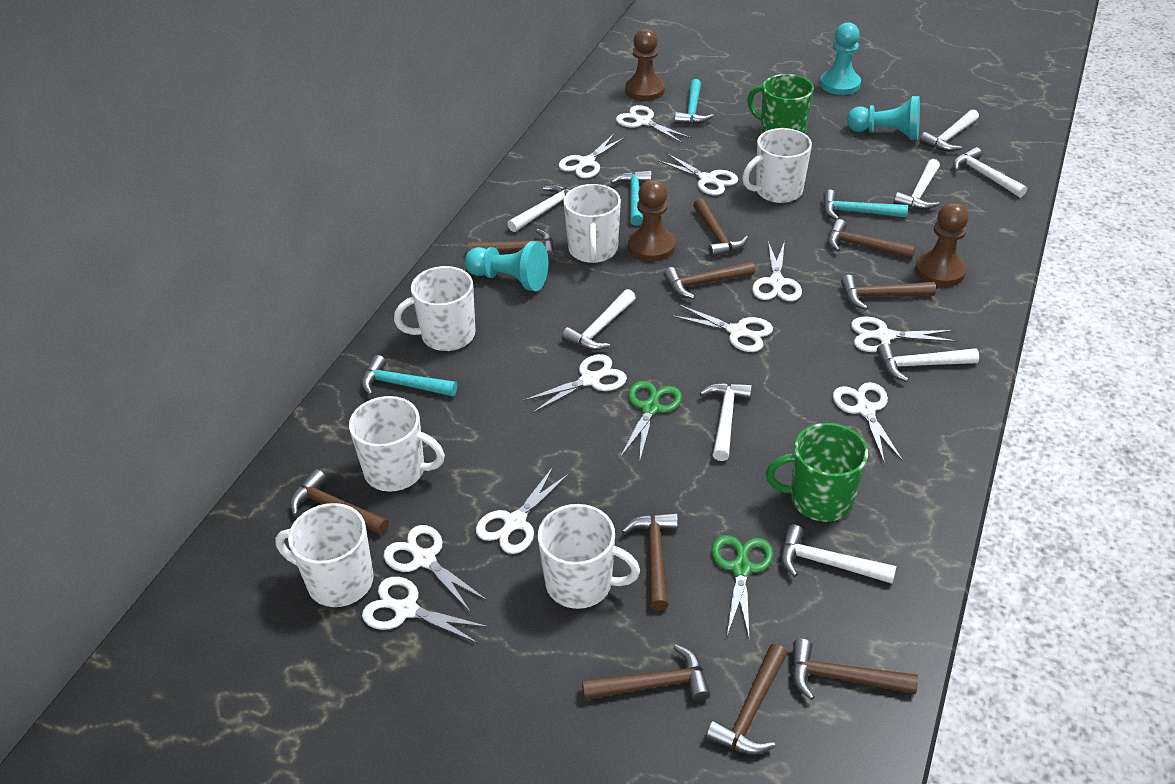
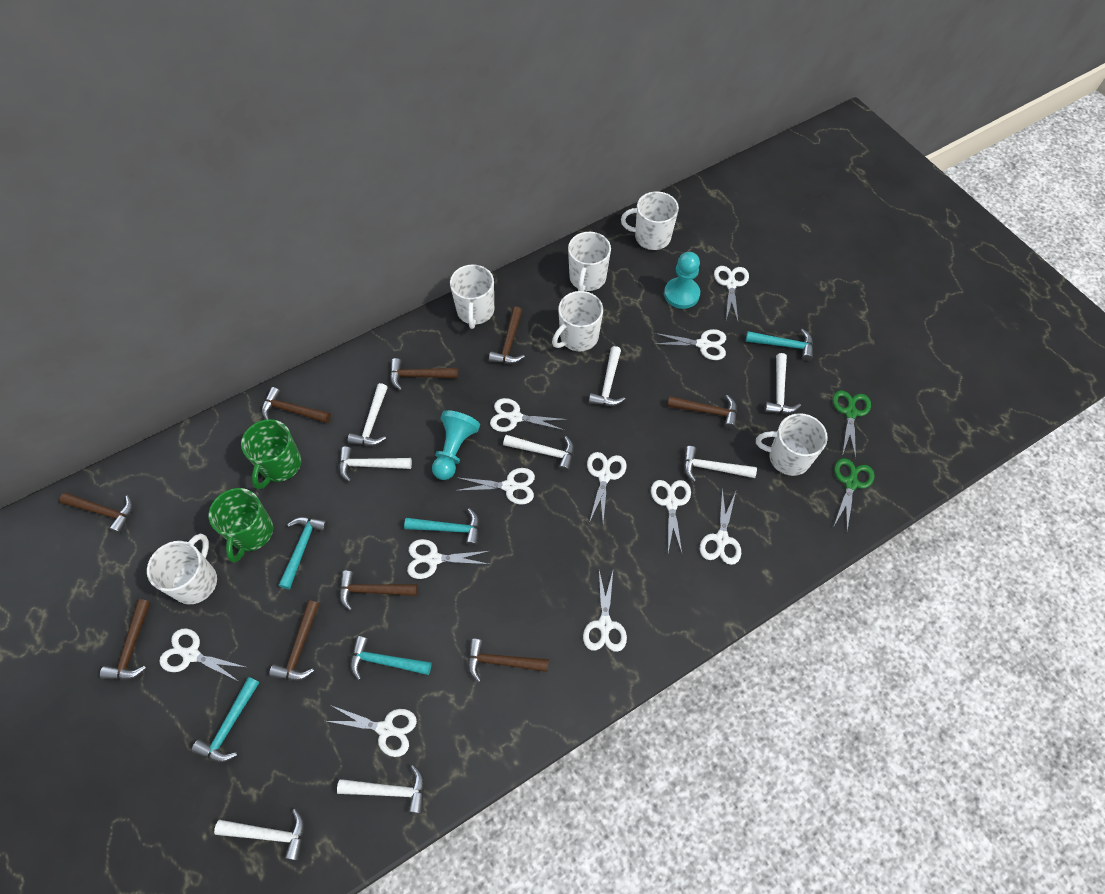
brown hammer: [290,469,389,535] [468,229,555,260] [582,644,710,702] [622,513,678,611] [664,261,755,299] [693,198,748,258] [706,644,787,754] [792,639,918,700] [828,219,916,259] [841,275,936,310] = 10 -> [59,493,133,534] [100,599,150,680] [262,387,331,423] [269,600,319,681] [340,570,418,611] [390,358,458,390] [468,639,549,682] [489,307,525,364] [667,395,737,429] = 9
brown pawn: [625,29,665,101] [628,179,676,262] [915,202,969,287] = 3 -> none = 0
turquoise hammer: [361,355,457,396] [611,170,652,226] [674,79,714,124] [823,190,908,220] = 4 -> [192,677,260,762] [279,517,328,589] [350,636,432,680] [404,508,480,546] [746,329,813,361] = 5
turquoise pawn: [465,241,548,291] [820,22,861,95] [847,96,920,140] = 3 -> [432,410,480,480] [664,252,700,309] = 2

